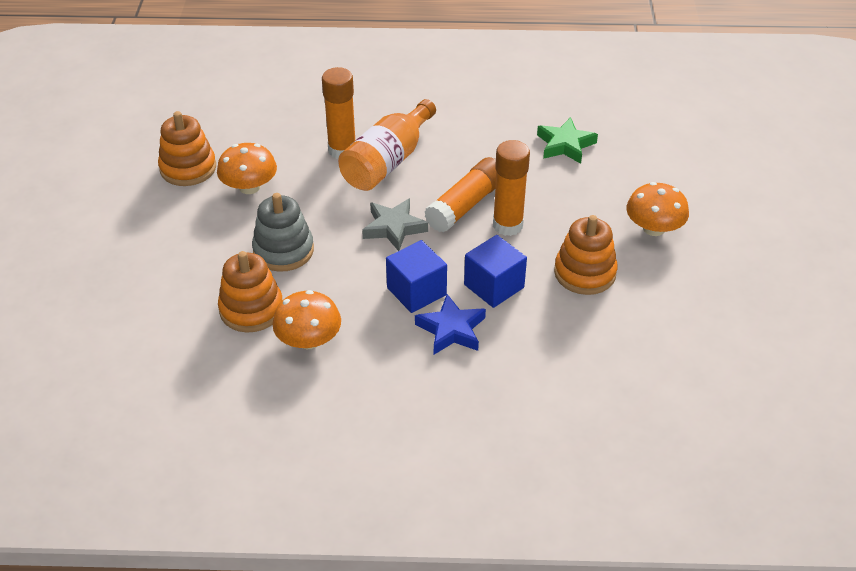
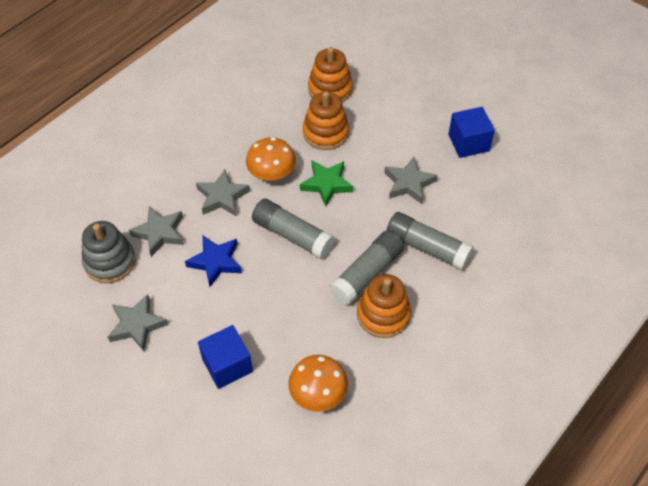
grey glue stick: none = 0 -> [252,199,335,259] [329,230,404,305] [386,212,473,270] = 3
grey star: [362,198,428,251] = 1 -> [108,294,169,351] [129,206,184,257] [196,169,250,216] [384,157,438,204] = 4
orange bottle: [338,99,436,191] = 1 -> none = 0
orange glue stick: [322,67,355,159] [425,157,496,233] [493,140,530,236] = 3 -> none = 0
orange mushroom: [217,143,277,194] [273,290,341,349] [626,182,689,236] = 3 -> [246,137,296,181] [288,355,348,412] = 2

